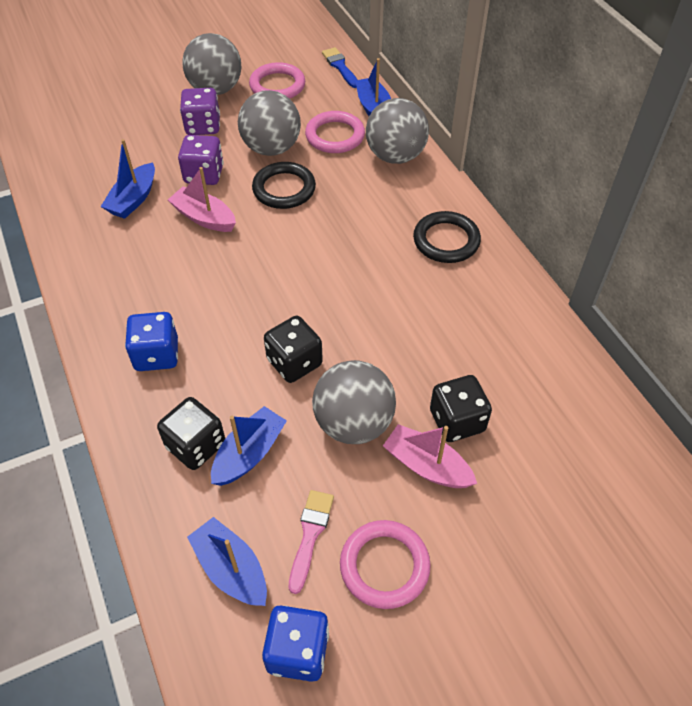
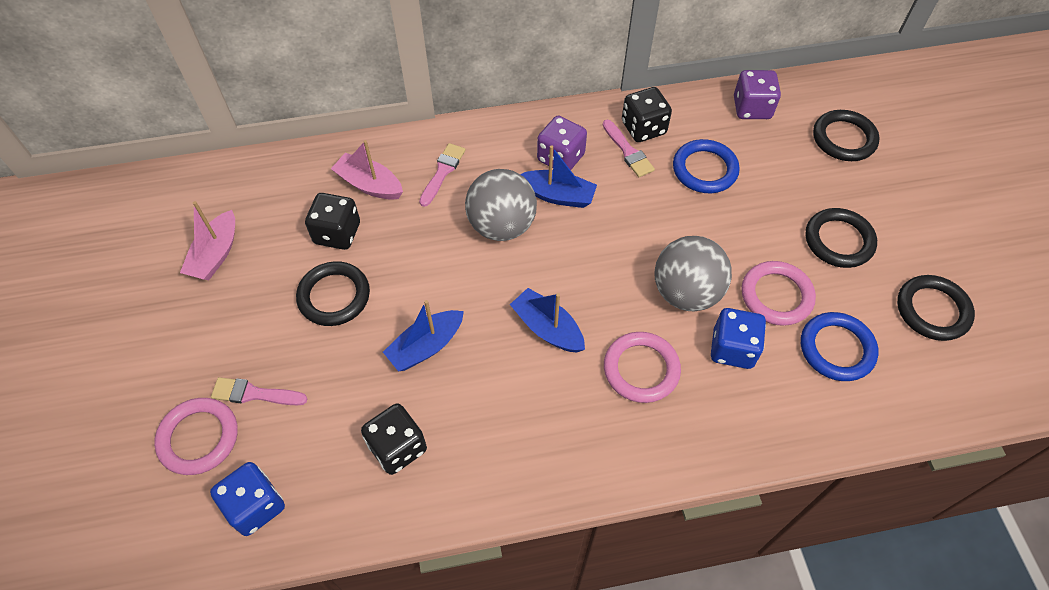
black ring: [252,162,316,209] [413,211,481,263] = 2 -> [296,261,370,326] [805,208,877,268] [813,110,880,161] [897,275,975,341] = 4
blue boat: [101,139,155,219] [187,517,267,606] [211,406,287,486] [356,58,391,116] = 4 -> [383,300,464,372] [510,288,585,352] [520,145,597,208] = 3
blue brush: [322,47,357,88] = 1 -> none = 0
blue ring: none = 0 -> [673,139,740,193] [801,312,879,381] = 2
grey ball: [182,33,242,95] [238,90,301,156] [312,360,396,444] [366,98,429,164] = 4 -> [465,169,537,241] [654,236,732,311] = 2
pink brush: [289,490,334,594] = 1 -> [211,377,308,405] [419,143,465,207] [603,120,655,177] = 3

